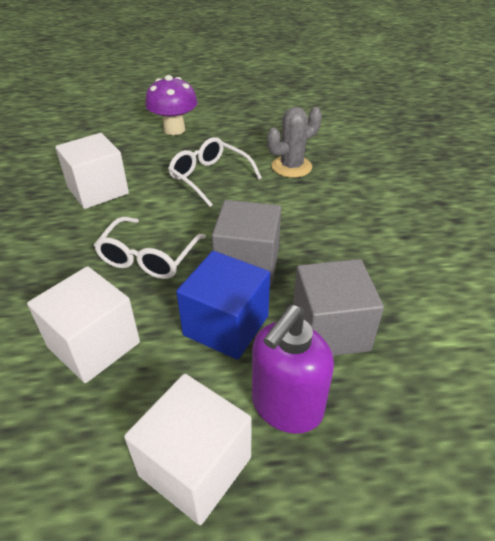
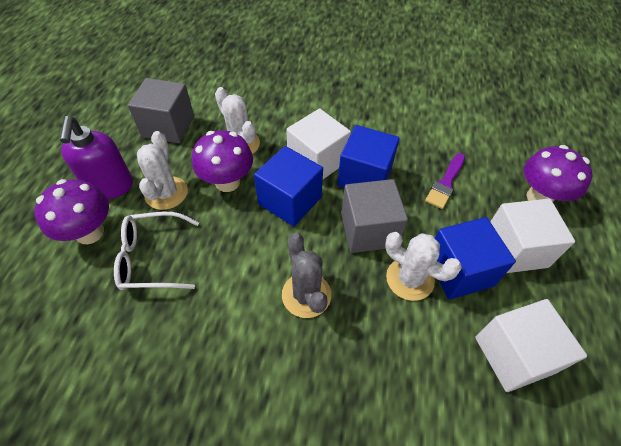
blue cube: [176,251,270,360] = 1 -> [254,146,323,226] [337,125,400,188] [435,217,516,300] = 3
purple brush: none = 0 -> [425,153,465,209] = 1
purple mushroom: [145,75,197,135] = 1 -> [34,179,109,244] [192,130,253,192] [524,145,592,202] = 3
white cactus: none = 0 -> [137,131,188,210] [215,87,260,154] [385,232,462,301] = 3
white glasses: [94,217,206,279] [168,137,262,207] = 2 -> [114,212,199,290] = 1

